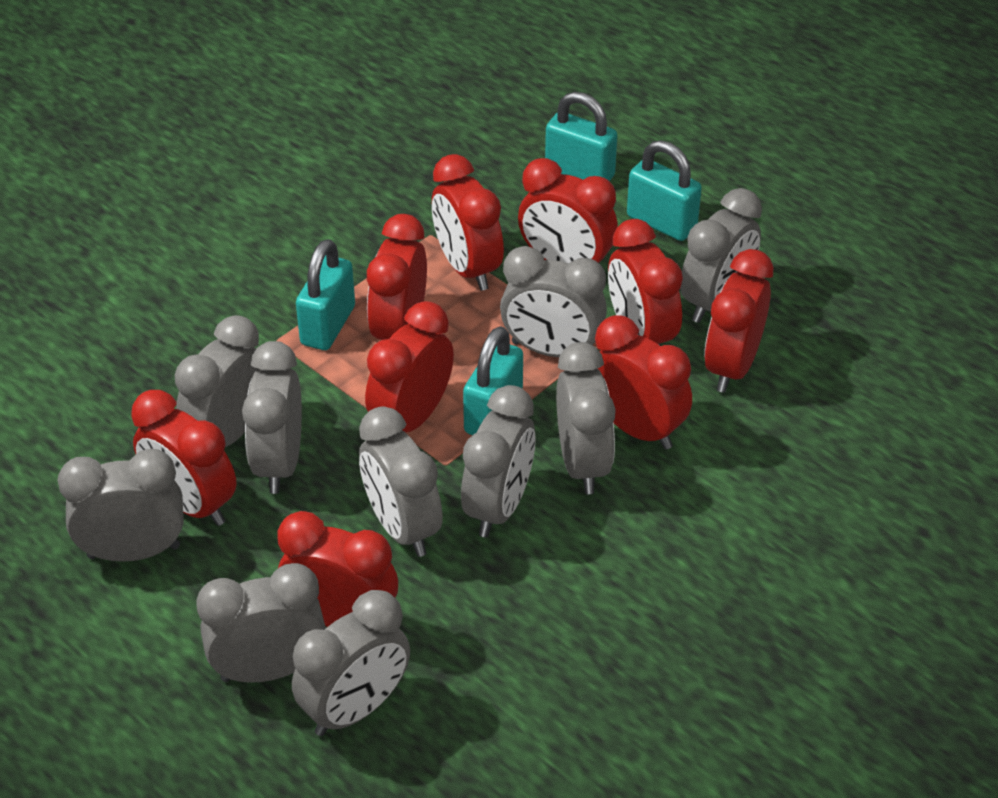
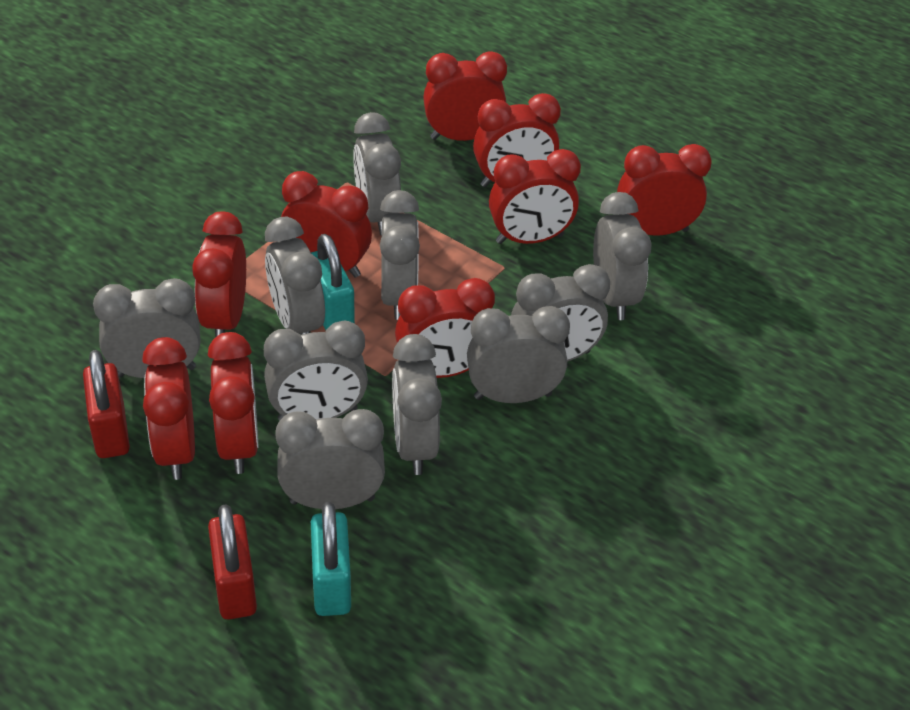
red padlock: none = 0 -> [83,350,130,458] [208,504,257,620] = 2
turquoise padlock: [296,239,355,350] [463,326,523,435] [545,92,617,181] [627,140,702,241] = 4 -> [311,234,355,330] [311,502,351,616] = 2

